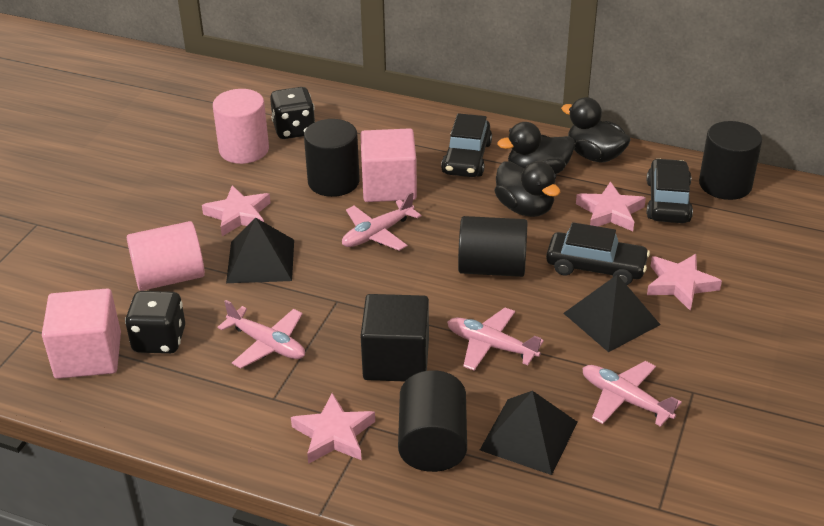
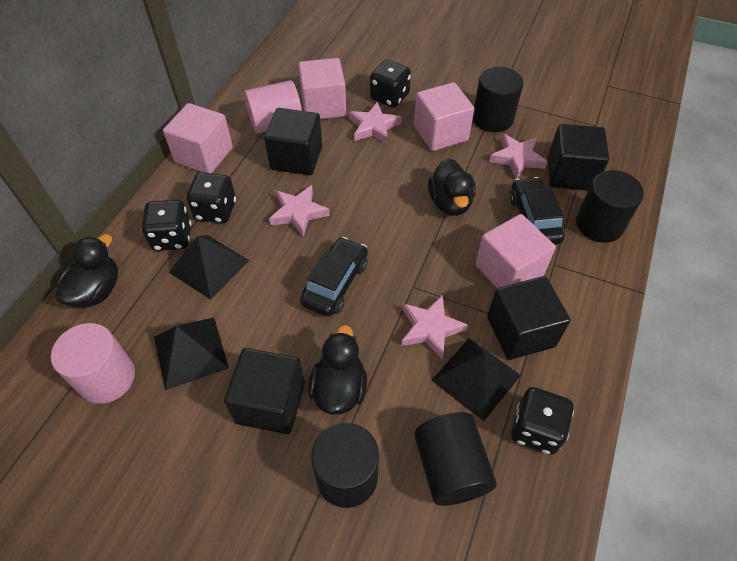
black car: [441,113,492,177] [546,222,650,285] [646,158,693,223] = 3 -> [300,237,368,317] [510,177,565,245] = 2
black cube: [361,294,429,381] = 1 -> [224,348,305,434] [264,108,322,175] [487,276,571,360] [548,124,609,191] = 4
black dice: [125,291,185,354] [270,87,315,139] = 2 -> [141,200,191,251] [186,172,236,223] [370,60,411,107] [511,387,574,455] = 4
pink cube: [42,288,121,379] [360,128,417,202] = 2 -> [163,103,233,173] [298,58,346,119] [414,82,474,151] [475,214,556,288] = 4
pink plane: [218,300,305,368] [342,192,421,251] [447,308,544,371] [582,361,682,427] = 4 -> none = 0

